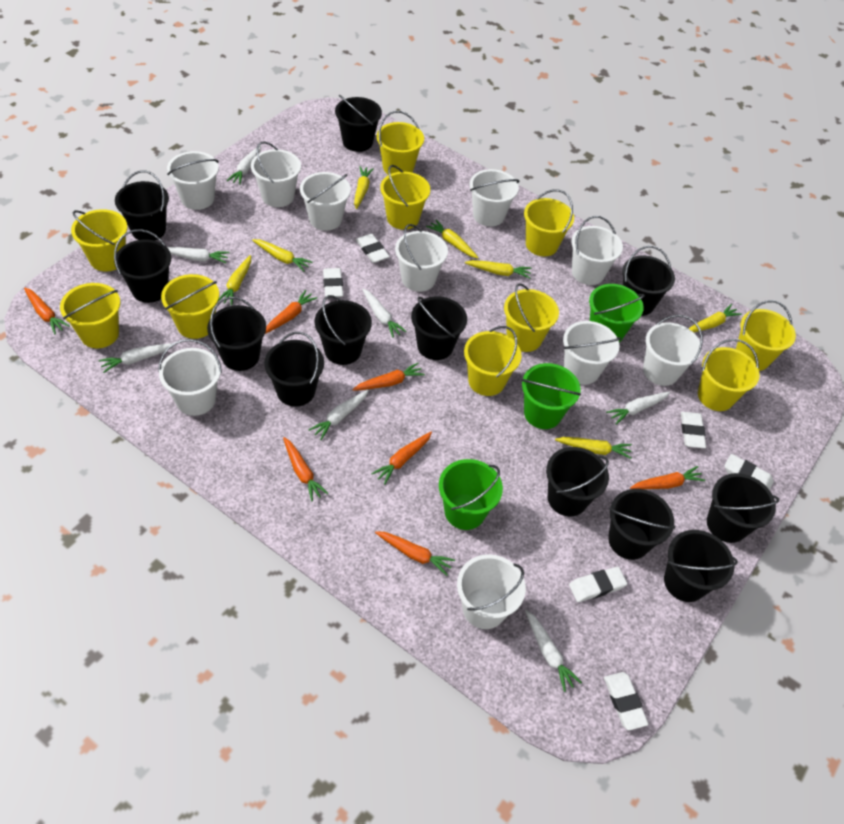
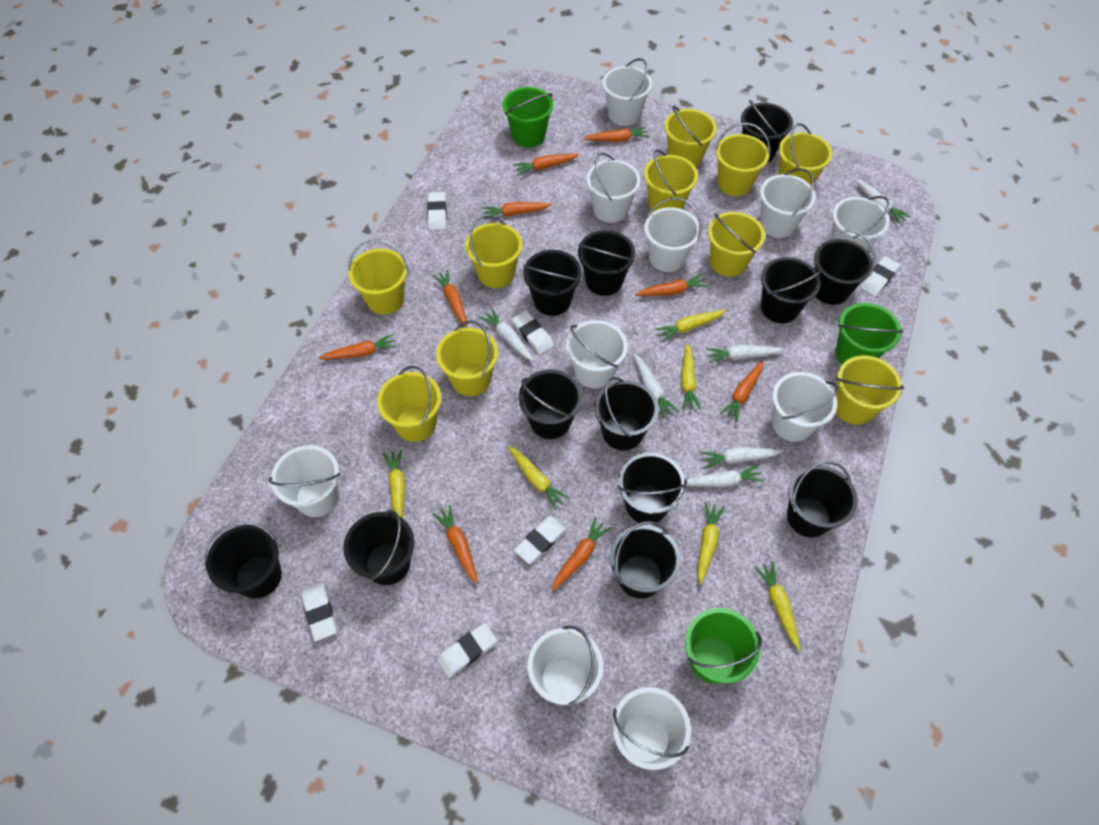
orange carrot: [24,287,70,334] [265,290,317,334] [283,437,329,501] [353,363,425,391] [371,432,432,485] [375,531,455,576] [630,466,705,489] = 7 -> [319,334,397,359] [432,270,468,327] [432,505,478,583] [482,202,552,219] [514,154,579,175] [552,517,611,591] [583,127,649,142] [635,274,708,296] [720,360,763,422] = 9
white carrot: [99,343,173,373] [167,247,229,263] [227,145,261,185] [308,390,369,440] [362,289,407,338] [525,610,582,692] [606,392,670,425] = 7 -> [479,308,534,361] [633,354,679,418] [686,464,764,487] [700,447,783,469] [706,345,784,363] [854,179,911,224] = 6
yellow carrot: [218,255,251,305] [252,239,313,271] [354,166,374,209] [426,220,479,258] [465,260,532,279] [555,437,632,459] [689,304,742,333] = 7 -> [383,449,405,518] [508,446,570,510] [655,310,726,342] [681,343,701,410] [697,502,724,585] [754,561,801,650] = 6

